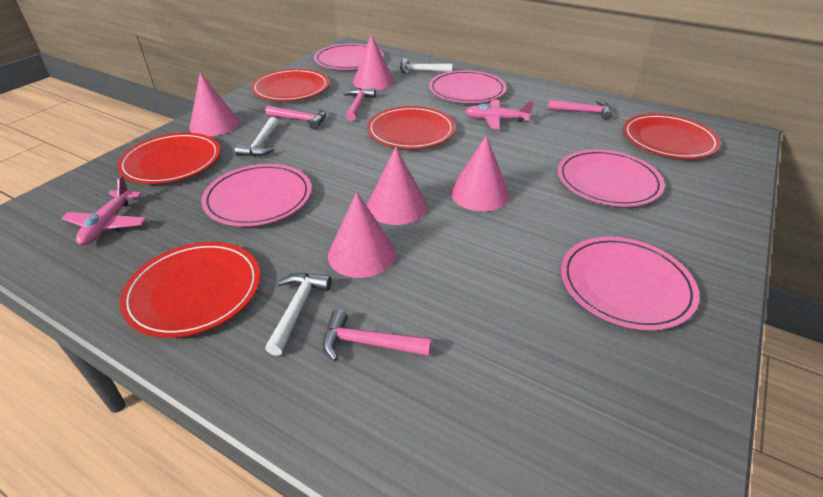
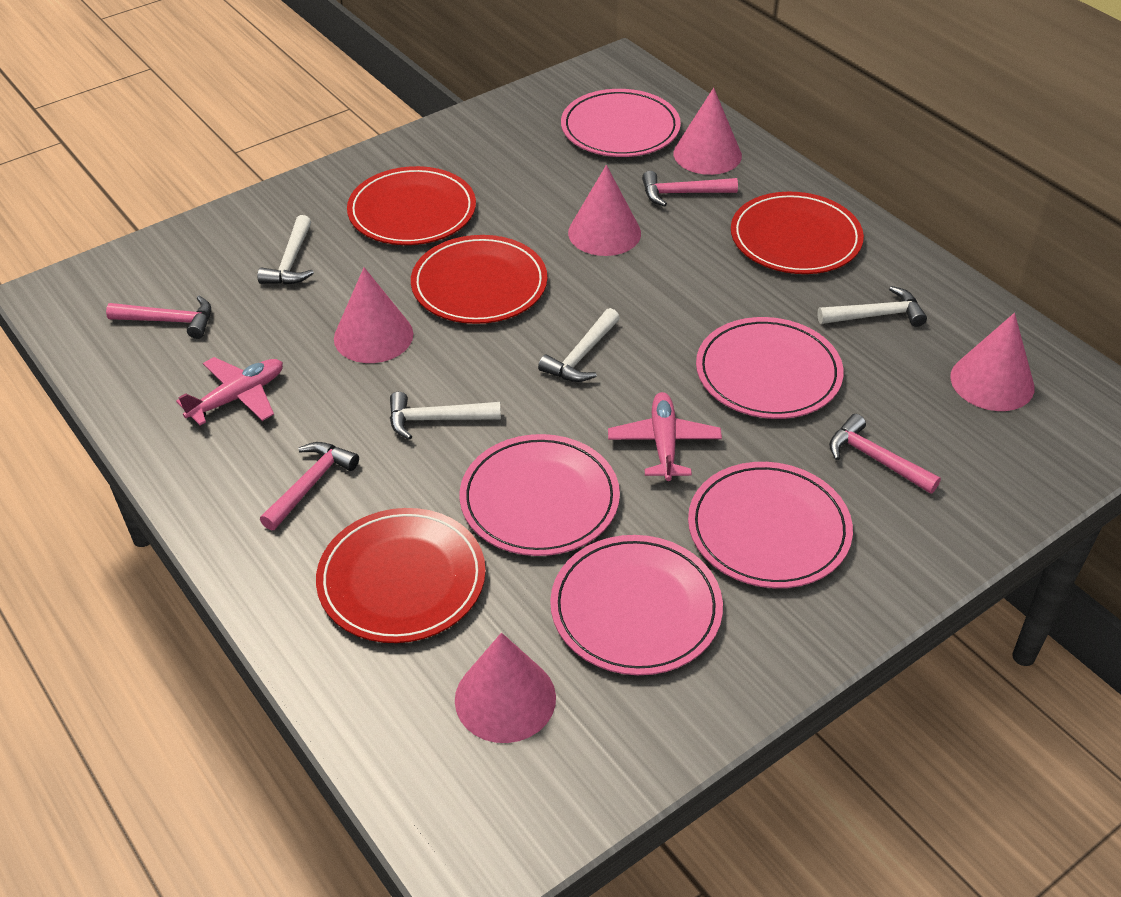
red plate: [117,133,221,184] [120,242,260,338] [251,69,329,101] [367,106,456,149] [623,114,721,159] = 5 -> [316,508,486,643] [347,166,476,245] [411,235,547,324] [731,192,864,274] = 4
white hammer: [235,117,279,157] [265,273,331,356] [400,58,452,74] = 3 -> [257,215,314,285] [390,392,501,440] [538,308,620,382] [818,286,927,327] = 4

